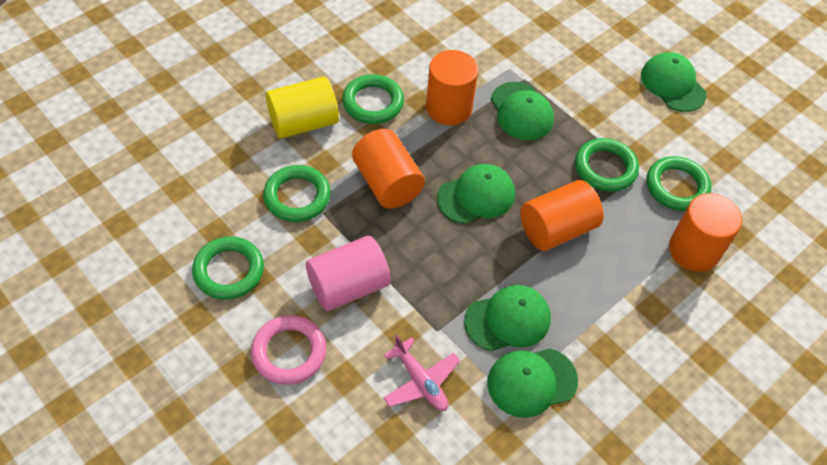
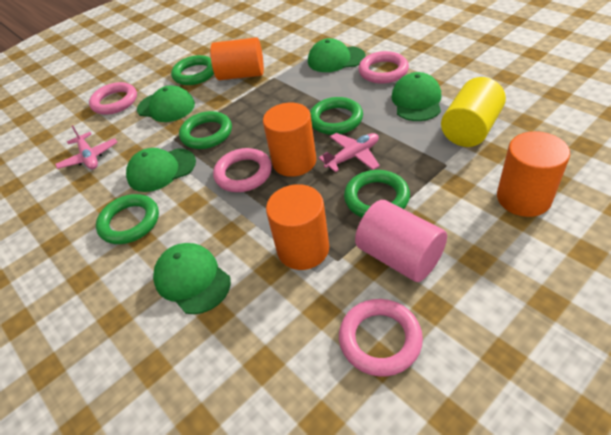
pink plane: [383,335,460,411] = 1 -> [55,125,118,169] [319,133,380,172] = 2
pink ring: [251,315,326,385] = 1 -> [89,82,137,115] [213,148,272,192] [339,299,423,376] [358,51,409,84] = 4

